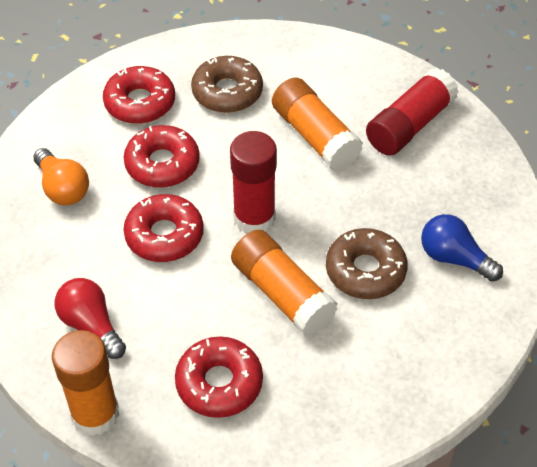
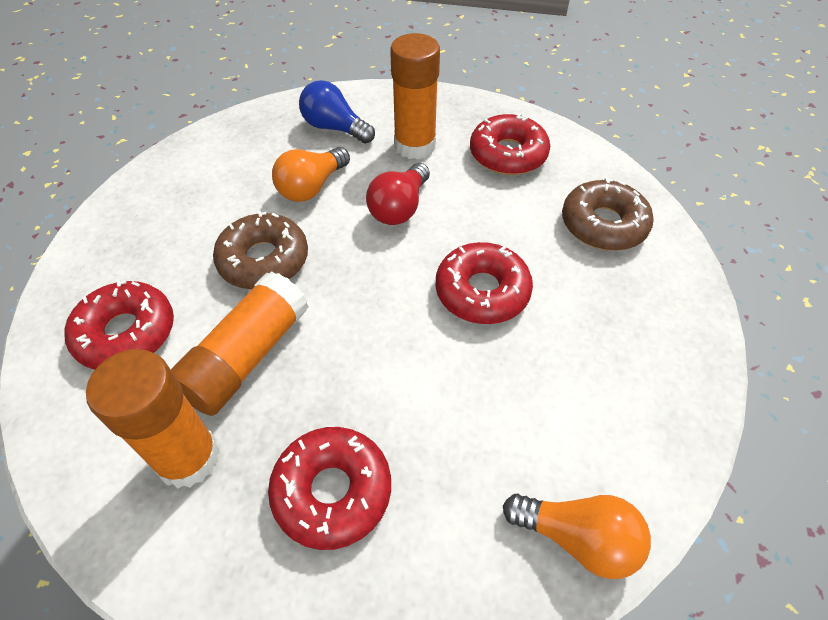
orange light bulb: [33,148,89,205] = 1 -> [272,147,350,202] [503,493,651,579] = 2
red glue stick: [230,131,277,233] [366,68,459,156] = 2 -> none = 0

